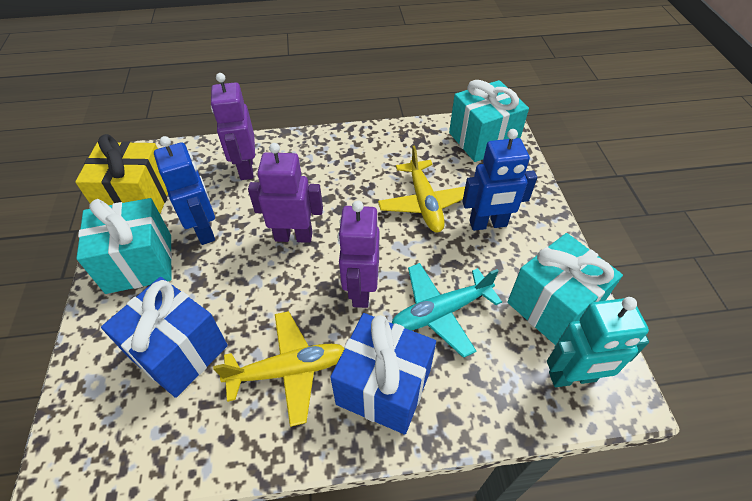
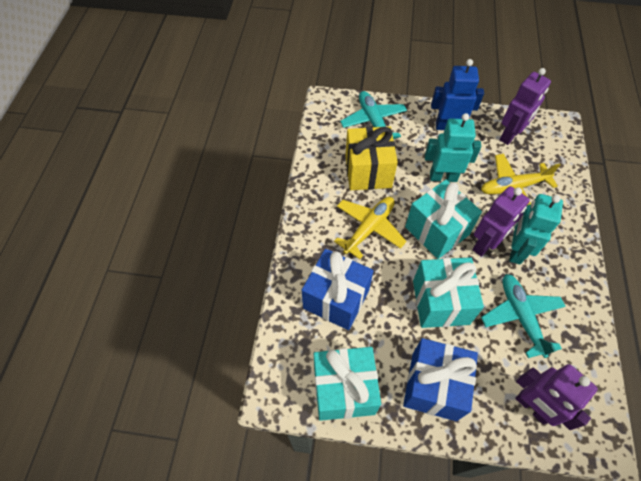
blue robot: [154,136,215,245] [462,129,537,231] = 2 -> [431,59,484,130] = 1
turquoise plane: [392,263,502,358] = 1 -> [340,91,407,139] [481,274,566,358] = 2
turquoise robot: [547,297,649,387] = 1 -> [425,113,481,182] [509,194,563,265] = 2

